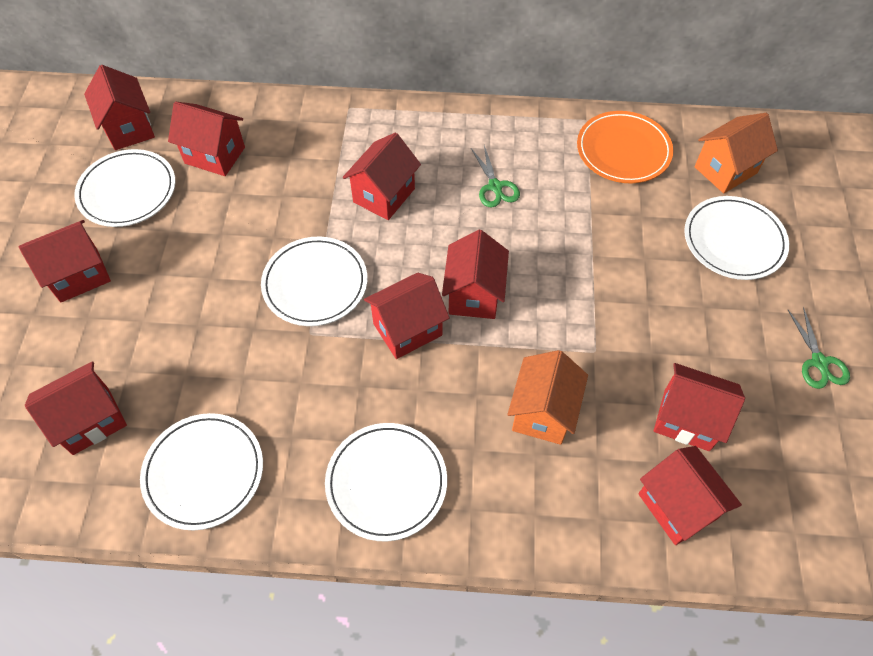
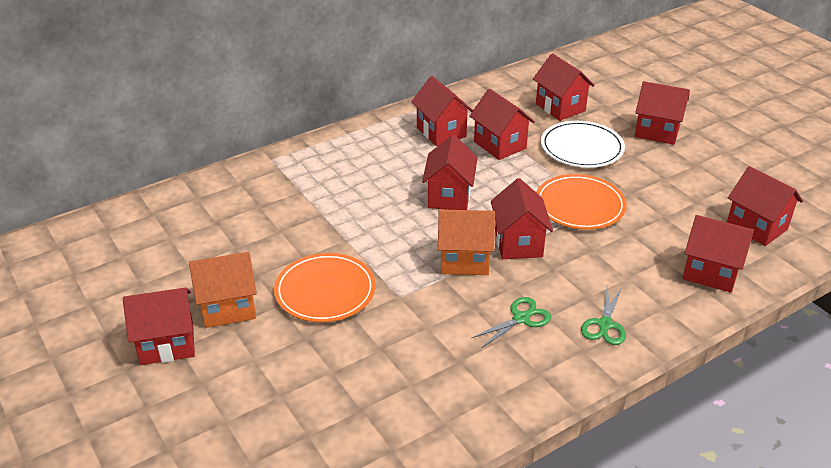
orange plate: [577,111,673,183] = 1 -> [274,253,375,322] [536,174,627,230] = 2
white plate: [74,149,175,227] [140,413,263,531] [261,237,367,326] [325,423,447,541] [684,196,789,280] = 5 -> [541,121,625,168] = 1

